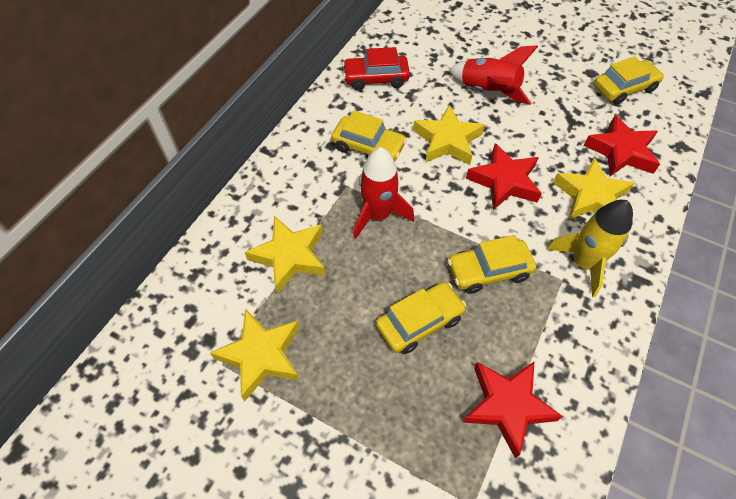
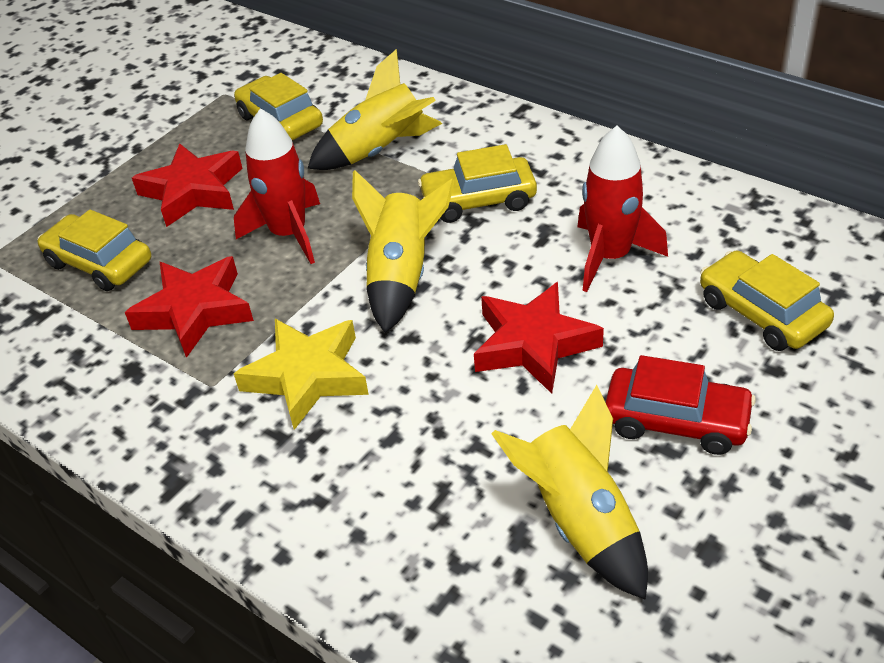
yellow rocket: [546,200,633,297] = 1 -> [308,49,442,170] [352,170,455,333] [491,385,648,600] = 3
yellow star: [210,309,299,401] [245,216,326,294] [413,105,485,165] [553,157,634,220] = 4 -> [234,319,369,430] = 1

